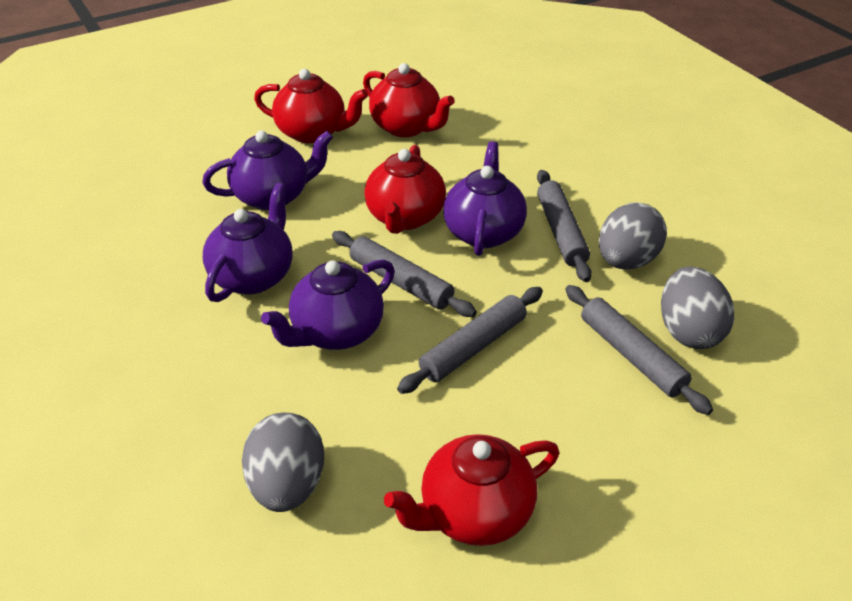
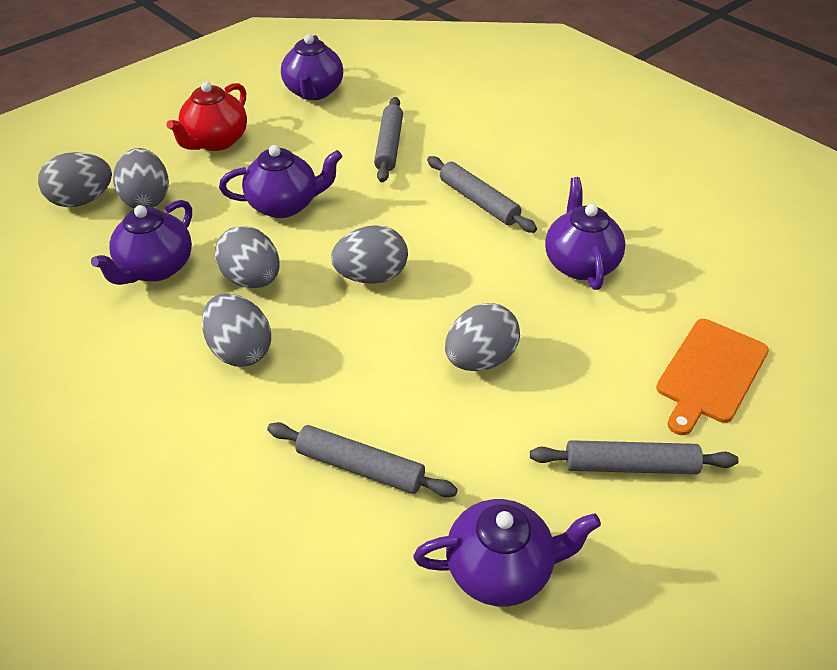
grey egg: [242,412,324,512] [599,202,667,270] [661,266,734,349] = 3 -> [38,152,112,207] [113,148,169,209] [202,294,271,367] [215,226,280,288] [331,225,408,284] [445,303,520,371] = 6
orange cutting board: none = 0 -> [656,319,769,435] = 1
purple teapot: [202,130,333,210] [203,183,293,302] [261,259,395,350] [443,141,527,256] = 4 -> [91,200,192,285] [219,145,342,218] [281,34,343,100] [413,499,601,606] [545,177,626,290] = 5
red teapot: [254,69,368,143] [363,63,455,137] [364,145,446,234] [384,434,559,546] = 4 -> [167,82,247,151] = 1

